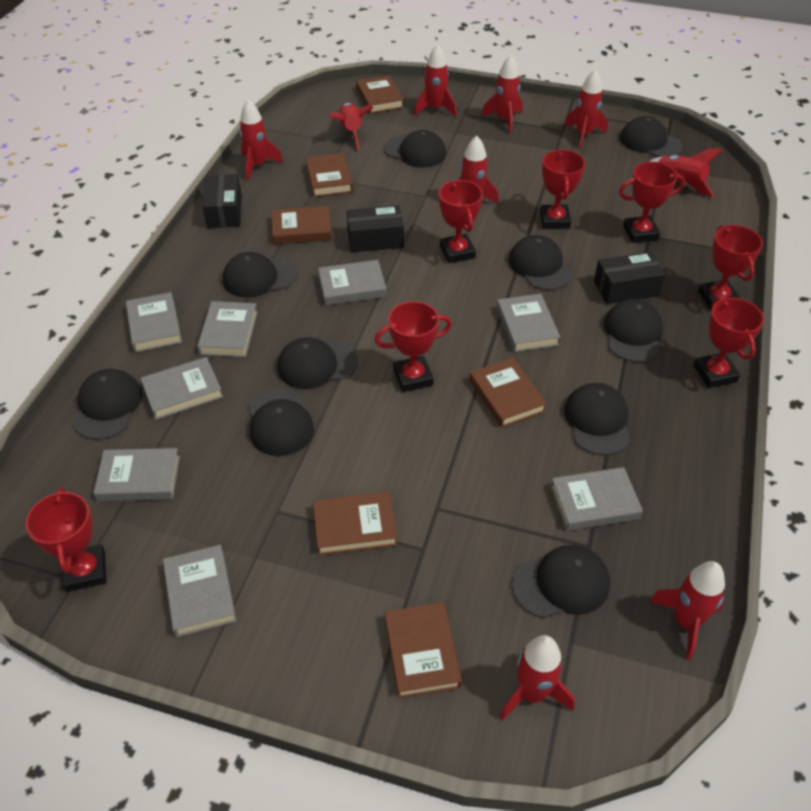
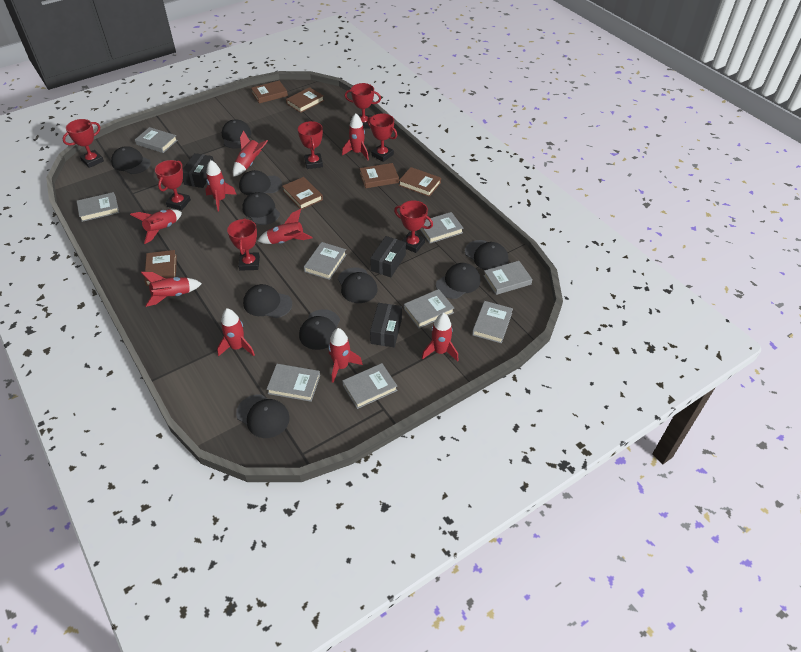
grey book: [93,448,180,501] [126,292,182,353] [140,357,223,420] [163,545,237,637] [197,301,258,357] [318,260,387,305] [497,294,560,352] [551,467,643,531] = 8 -> [77,192,119,222] [135,127,177,153] [267,364,320,402] [304,242,347,280] [342,363,397,409] [404,289,454,328] [420,212,463,243] [472,301,513,343] [483,261,533,295] = 9

